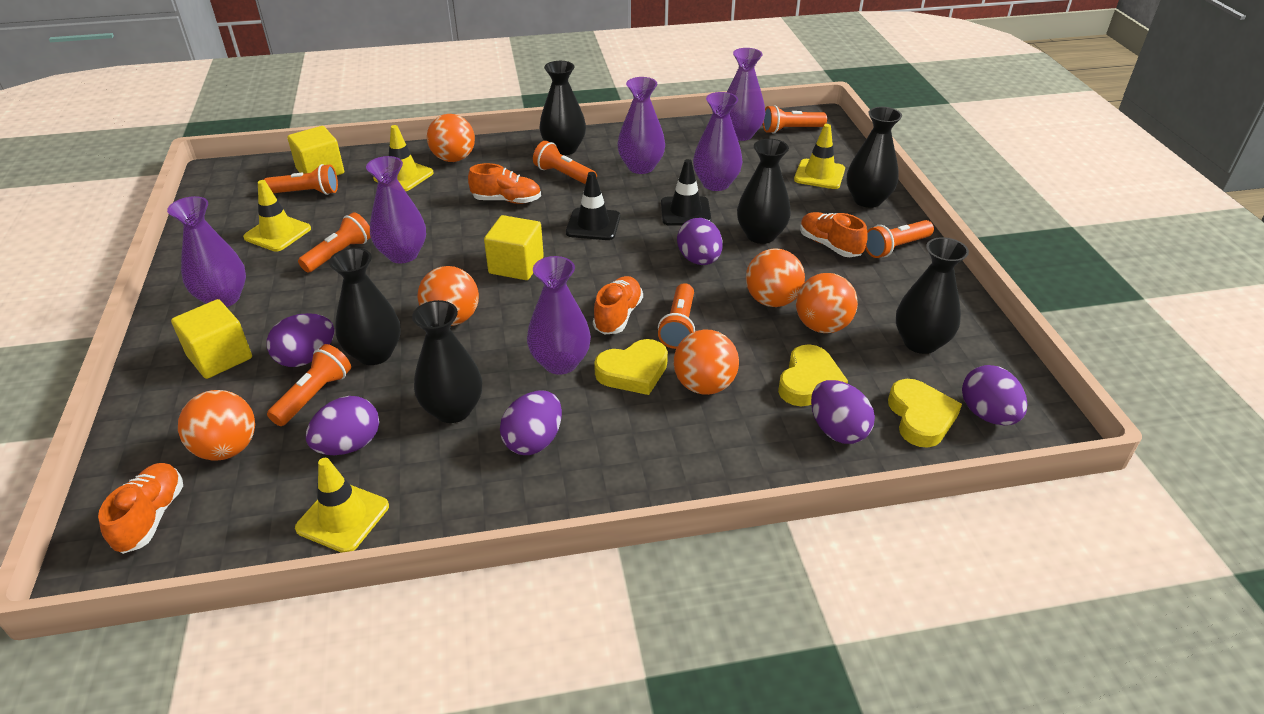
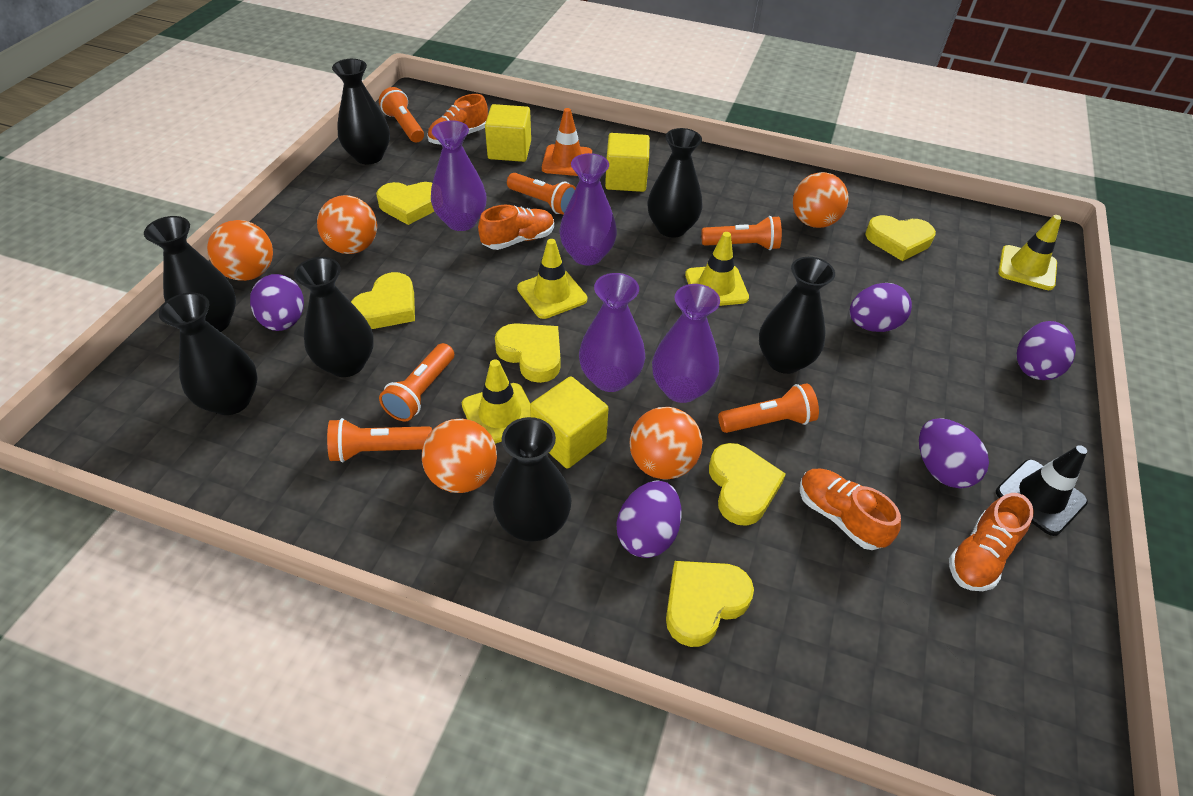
black traffic cone: [566,172,620,240] [661,159,711,226] = 2 -> [996,445,1088,536] = 1
black vase: [329,248,401,365] [412,300,482,423] [540,61,586,155] [737,139,791,244] [847,107,902,208] [896,237,969,354] = 6 -> [144,216,236,332] [159,292,258,415] [294,257,374,377] [332,59,390,164] [493,417,572,542] [647,128,703,238] [759,257,835,374] = 7
orange ball: [178,390,255,461] [418,266,479,326] [427,114,475,162] [674,329,739,395] [746,248,805,307] [796,273,858,333] = 6 -> [207,220,273,281] [317,195,377,254] [422,419,497,493] [630,407,703,480] [793,172,849,228] = 5
orange flashlight: [264,164,338,195] [267,344,351,426] [298,212,371,273] [533,141,597,184] [658,283,695,349] [763,105,827,134] [865,220,934,258] = 7 -> [327,418,432,463] [379,87,424,143] [379,343,454,421] [507,173,576,215] [702,216,782,250] [718,383,819,433] = 6
orange traffic cone: none = 0 -> [542,108,592,176] = 1
purple egg: [267,313,334,367] [306,396,379,455] [500,391,562,455] [677,218,723,265] [811,380,875,444] [962,365,1027,425] = 6 -> [250,274,304,331] [617,481,681,558] [850,283,912,332] [919,418,989,488] [1017,321,1076,380] = 5
purple vase: [167,196,246,307] [366,156,426,263] [527,256,591,375] [617,77,665,174] [693,92,743,191] [727,48,765,141] = 6 -> [431,120,487,231] [559,153,617,266] [579,273,645,392] [652,284,720,403] = 4
yellow heart: [594,339,668,395] [778,344,848,406] [888,379,962,448] = 3 -> [351,272,415,329] [376,182,434,225] [495,323,560,383] [666,561,754,647] [709,443,786,526] [865,215,936,261] = 6

